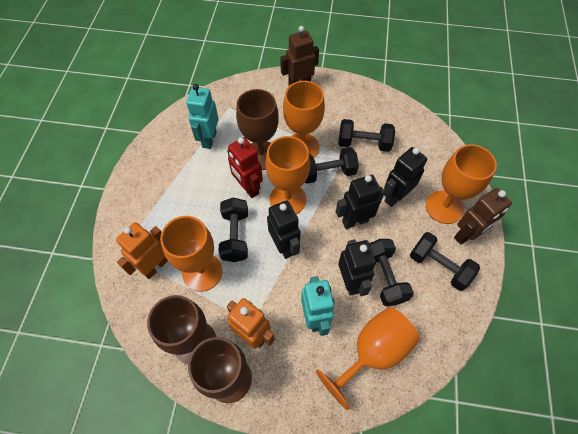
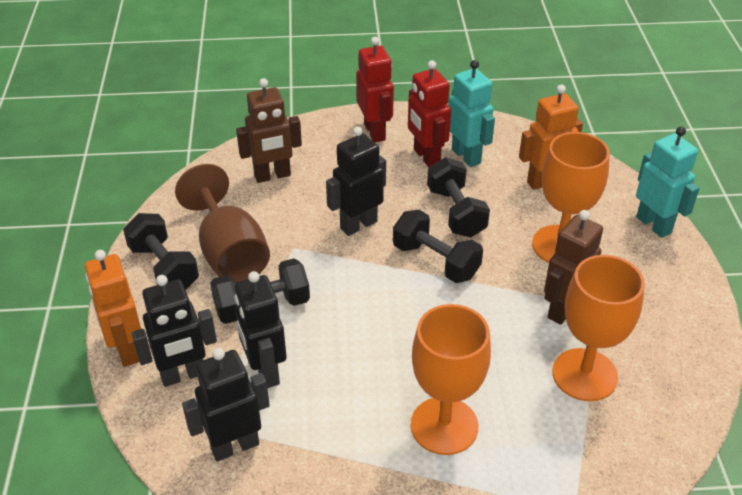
black dumbbell: [219,198,248,262] [305,147,359,184] [338,119,395,152] [369,239,414,306] [410,232,480,291] = 5 -> [123,213,199,290] [210,258,310,324] [393,210,483,283] [427,157,490,237] = 4
brown goblet: [147,295,216,364] [188,337,252,403] [236,89,279,170] = 3 -> [175,164,270,283] = 1
orange goblet: [160,216,222,292] [265,136,310,214] [283,81,325,158] [316,307,420,410] [426,144,497,224] = 5 -> [411,304,491,455] [532,132,610,263] [552,255,645,401] = 3
red robot: [227,137,263,198] = 1 -> [357,37,394,142] [408,60,451,167] = 2

